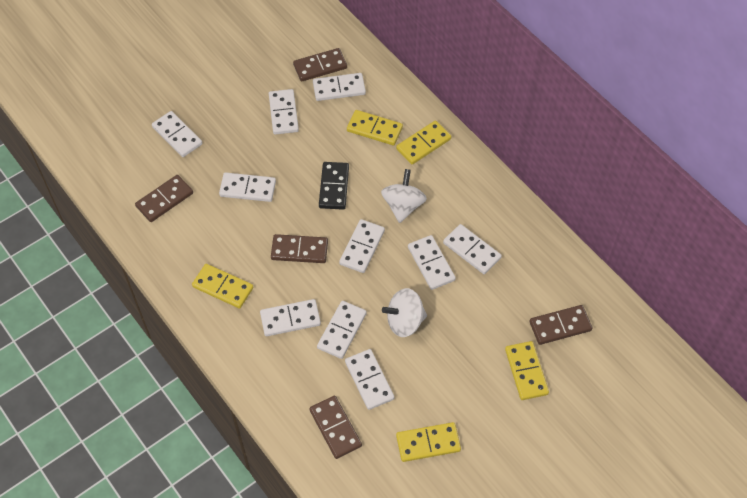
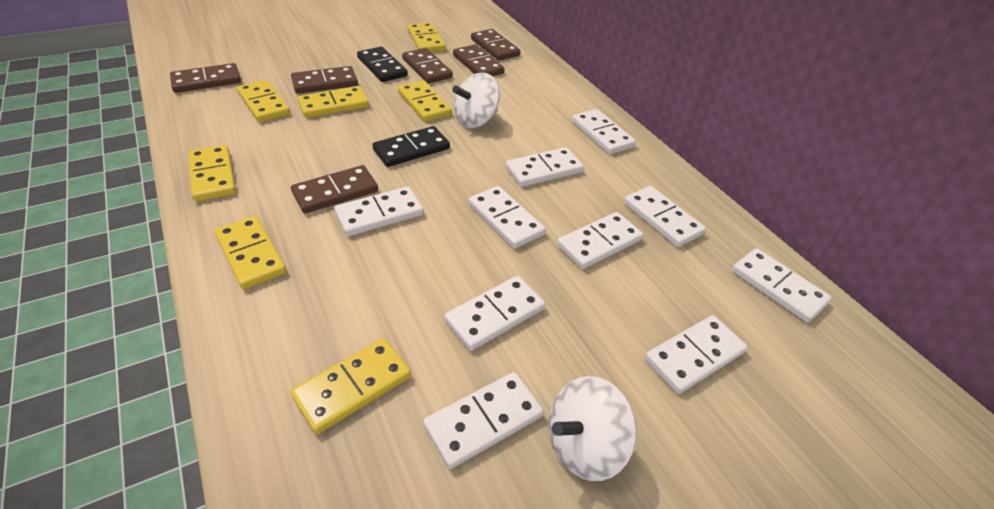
black domino: [319,162,349,210] = 1 -> [357,47,408,82] [372,126,450,167] = 2
brown domino: [135,175,193,222] [271,234,328,263] [293,48,347,81] [309,396,362,459] [529,305,592,345] = 5 -> [170,63,241,93] [291,66,358,94] [291,165,378,213] [402,48,453,83] [453,45,504,76] [471,29,520,61] = 6
yellow domino: [192,264,253,309] [347,110,403,145] [396,121,451,164] [396,422,461,462] [505,341,549,400] = 5 -> [188,145,236,202] [214,216,287,289] [237,80,290,122] [291,338,411,434] [297,86,369,118] [398,80,452,122] [407,22,446,52] = 7

